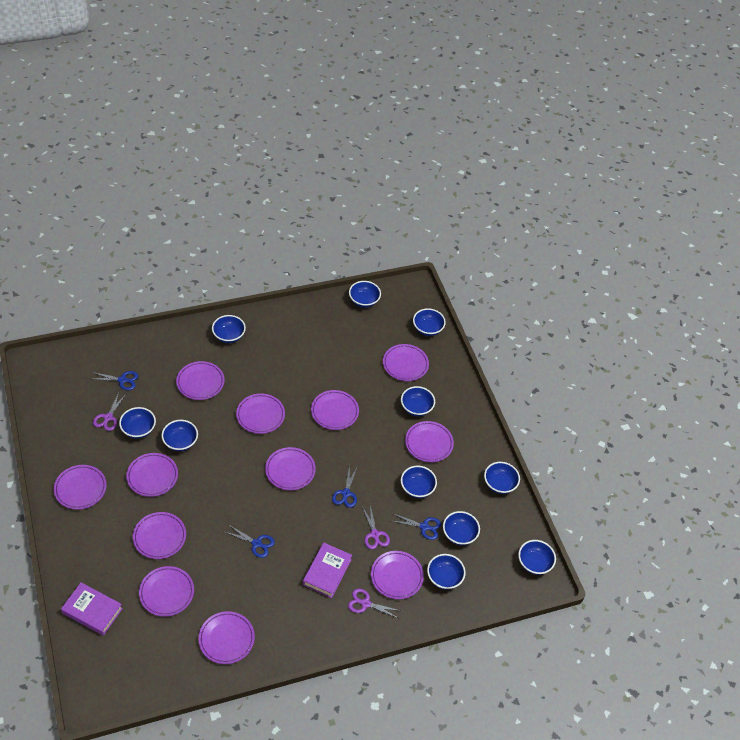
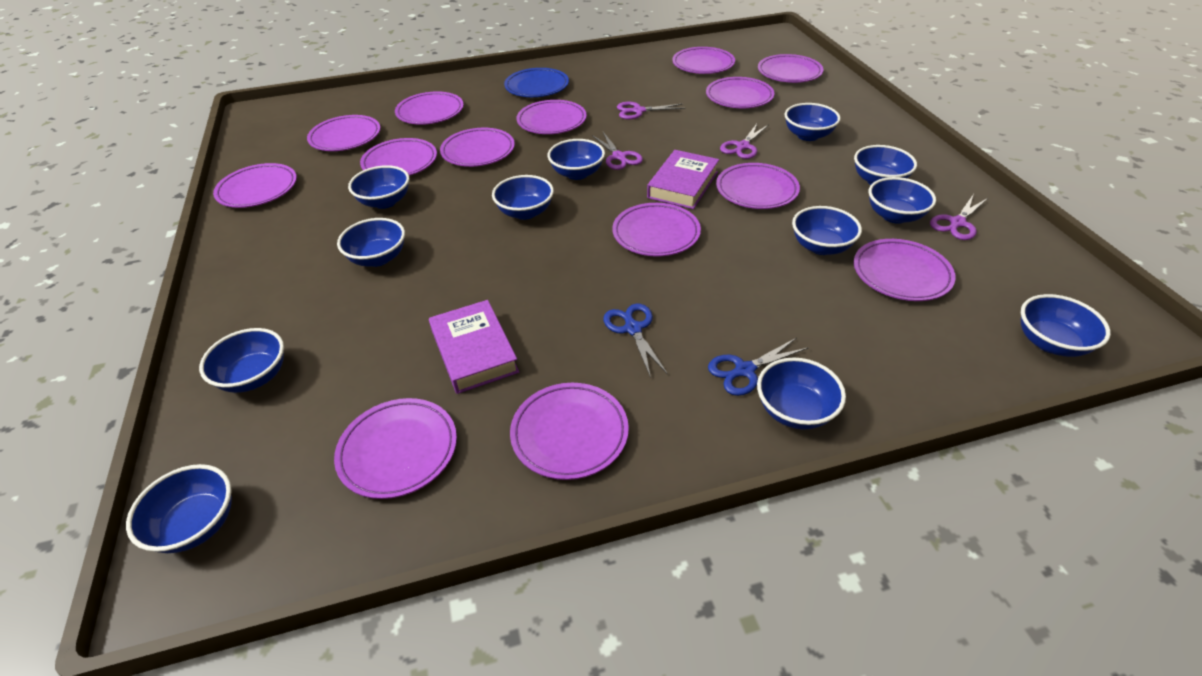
blue bowl: [119,407,156,439] [162,420,198,451] [212,315,246,343] [349,281,381,308] [401,386,435,416] [401,466,437,498] [413,308,446,336] [427,554,466,590] [443,511,480,545] [484,462,520,494] [518,540,556,575] = 11 -> [126,464,232,553] [199,328,284,393] [337,218,405,267] [348,165,409,209] [492,175,554,220] [548,139,605,180] [757,358,846,430] [784,103,841,141] [792,206,862,255] [854,145,917,185] [868,177,936,224] [1021,294,1111,357] = 12
blue plate: none = 0 -> [504,68,569,97] = 1
blue scissors: [92,371,138,390] [225,525,275,558] [332,465,358,508] [392,513,441,540] = 4 -> [603,303,668,378] [708,338,809,396] = 2
purple plate: [54,465,107,510] [126,453,178,497] [133,512,186,559] [139,566,194,617] [176,361,224,400] [199,611,255,664] [236,393,285,434] [265,447,316,490] [311,390,359,430] [371,551,424,599] [383,344,429,381] [405,421,454,462] = 12 -> [213,163,297,208] [307,115,380,151] [334,398,457,499] [360,138,437,176] [395,91,464,125] [440,128,515,167] [510,383,629,480] [517,100,587,134] [612,203,701,257] [672,47,735,74] [706,77,774,108] [716,163,800,209] [758,54,823,83] [854,239,956,301] = 14
purple scissors: [93,391,127,431] [348,589,401,618] [362,505,390,549] = 3 -> [592,132,643,170] [617,102,685,120] [720,124,768,159] [930,195,988,240] = 4

